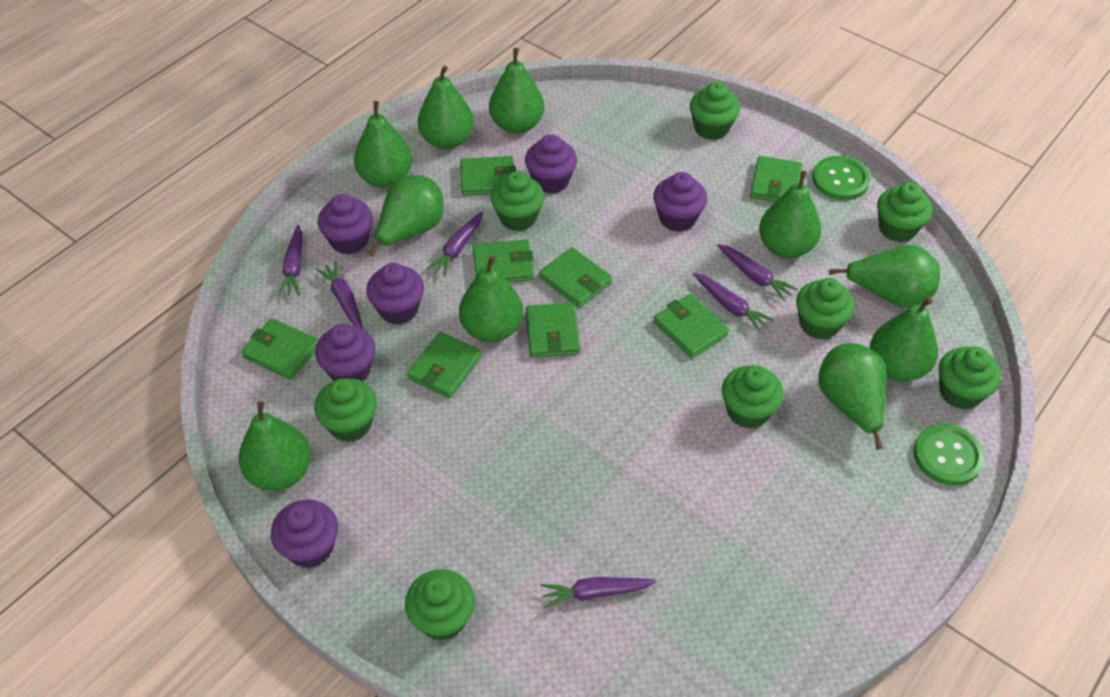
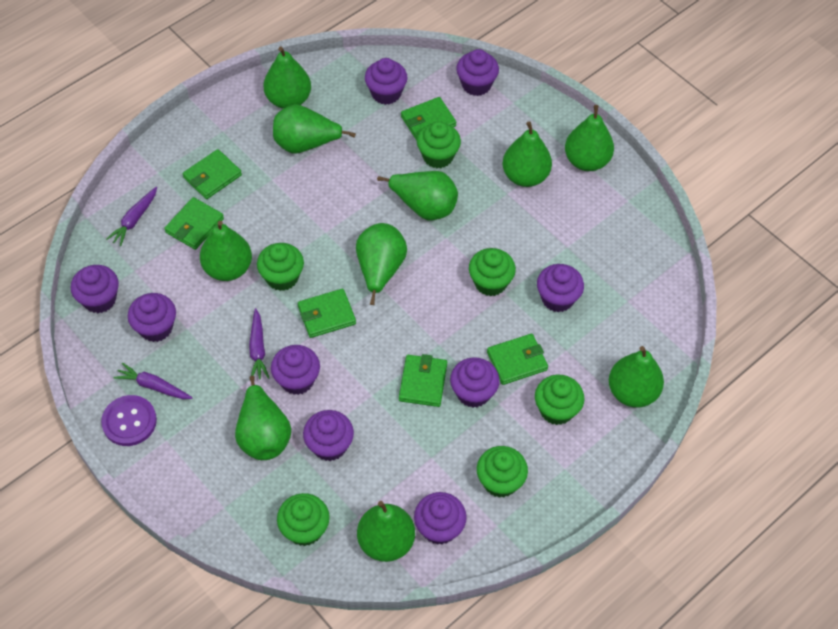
green button: [812,156,870,200] [914,424,985,486] = 2 -> none = 0
green cupcake: [314,378,377,442] [405,569,475,641] [491,171,544,231] [690,82,740,140] [722,365,784,429] [796,278,855,340] [877,182,932,242] [939,347,1001,410] = 8 -> [257,243,304,291] [277,493,330,546] [417,121,461,168] [469,248,516,296] [477,446,528,498] [535,375,584,425] = 6
green wallet: [241,318,319,380] [407,332,482,398] [460,156,516,196] [473,240,534,283] [526,303,580,357] [539,247,612,308] [653,294,729,358] [750,156,802,202] = 8 -> [164,197,224,250] [183,149,242,199] [298,289,356,338] [399,354,447,407] [401,97,456,141] [487,334,548,385] = 6
purple button: none = 0 -> [101,395,157,446] = 1
purple carrot: [278,225,302,296] [316,261,363,329] [426,211,483,277] [541,577,657,609] [693,273,774,333] [717,244,798,301] = 6 -> [106,187,157,246] [113,363,193,399] [249,308,269,380] = 3
purple cupcake: [271,499,338,568] [315,324,375,381] [318,194,373,254] [367,263,424,325] [525,135,577,194] [653,172,707,232] = 6 -> [71,265,119,313] [128,293,176,342] [271,345,320,395] [303,410,354,461] [365,58,408,105] [414,492,467,545] [450,357,500,408] [456,49,499,96] [537,264,584,312] = 9

